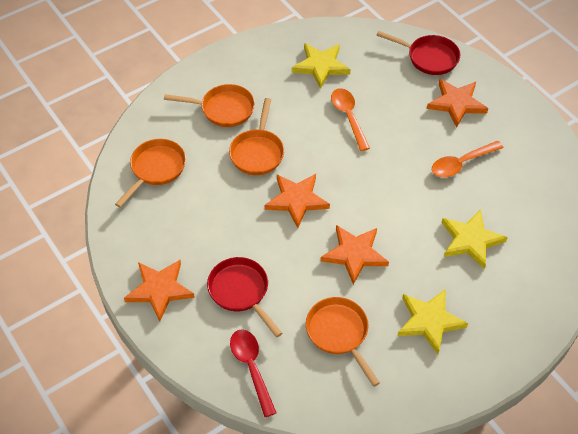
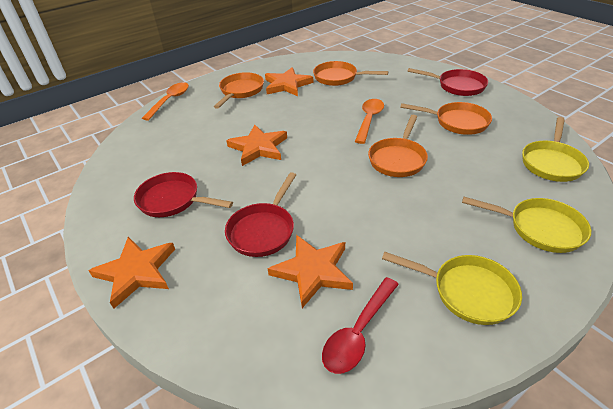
red pan: [207,257,283,338] [376,31,460,75] = 2 -> [134,172,233,217] [225,172,296,257] [407,68,488,96] = 3
yellow pan: none = 0 -> [382,252,522,325] [462,197,591,253] [522,117,589,182] = 3
yellow star: [292,43,350,89] [398,290,468,354] [441,209,508,269] = 3 -> none = 0

